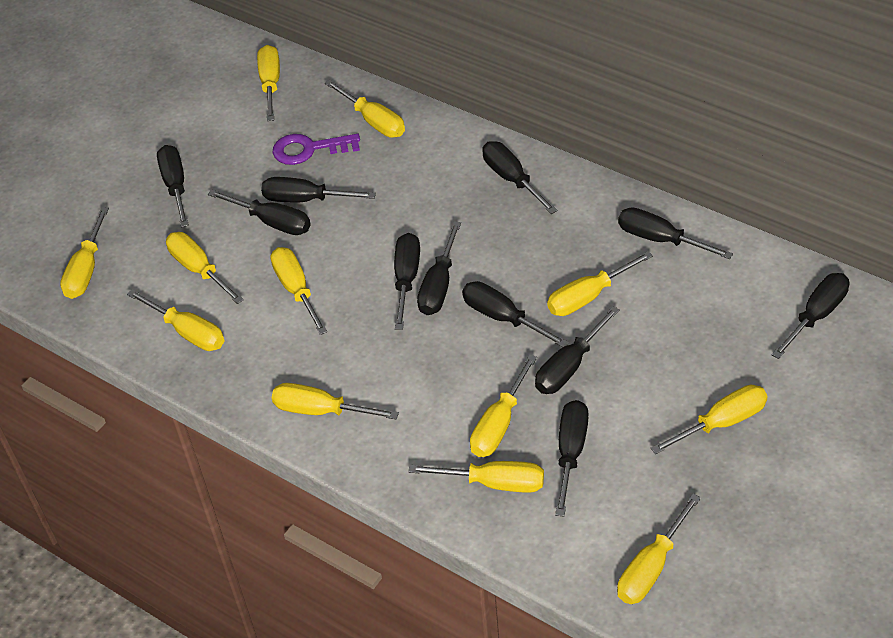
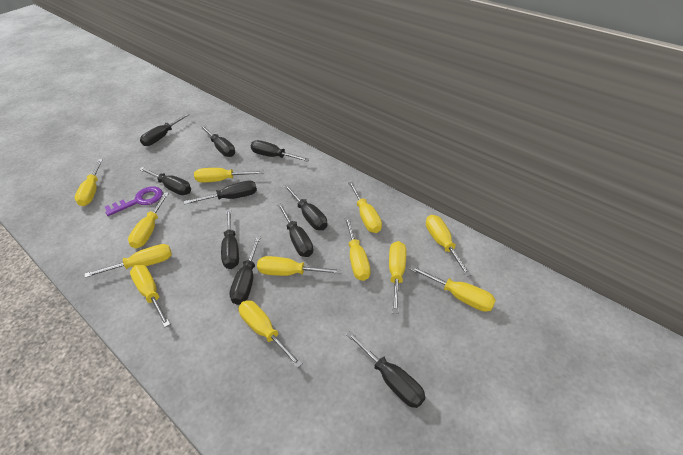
black screwdriver: [157,145,189,227] [208,190,311,235] [261,177,376,202] [394,233,420,330] [417,221,461,315] [462,281,569,347] [483,141,557,214] [535,306,620,394] [555,400,588,517] [618,207,733,259] [771,273,849,359] = 11 -> [139,167,191,195] [140,113,190,146] [184,181,257,205] [200,125,235,157] [221,209,239,269] [229,236,261,305] [250,140,310,162] [277,203,313,257] [284,185,328,230] [346,331,425,408] = 10

